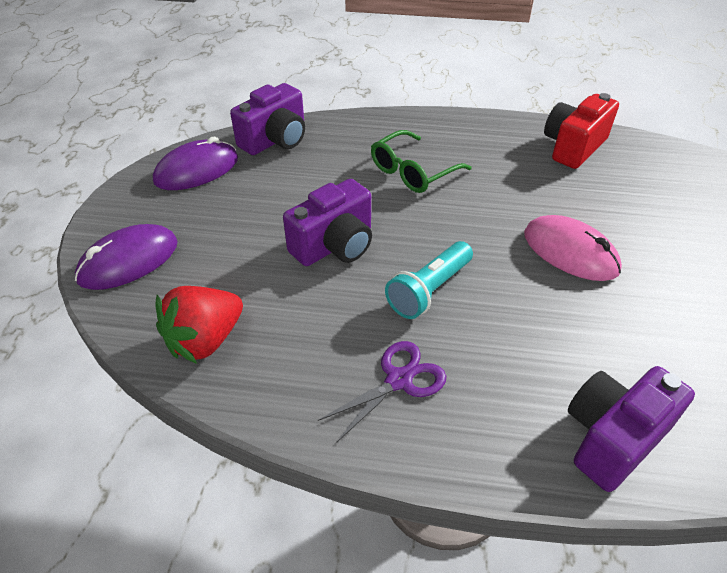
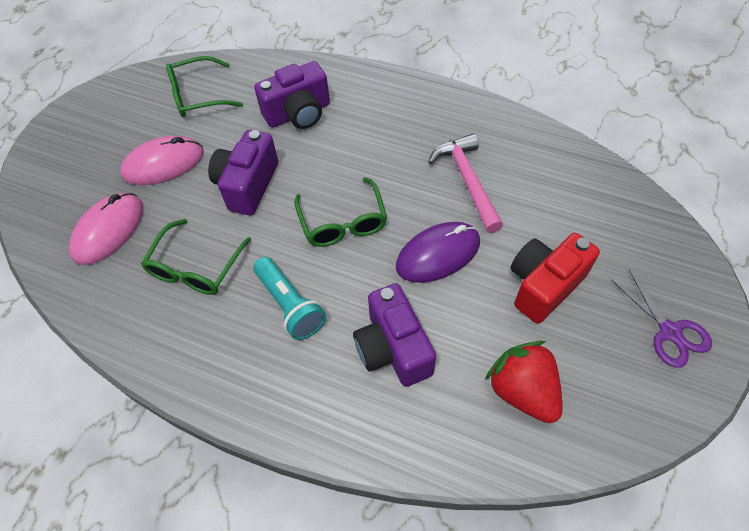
green glasses: [371,130,472,193] = 1 -> [141,219,251,295] [166,56,243,117] [294,177,387,247] = 3
pink hammer: none = 0 -> [428,133,503,233] = 1
pink mouse: [524,215,622,281] = 1 -> [69,193,143,265] [120,136,204,185] = 2
purple mouse: [75,224,178,290] [153,137,238,190] = 2 -> [396,222,480,283] = 1

